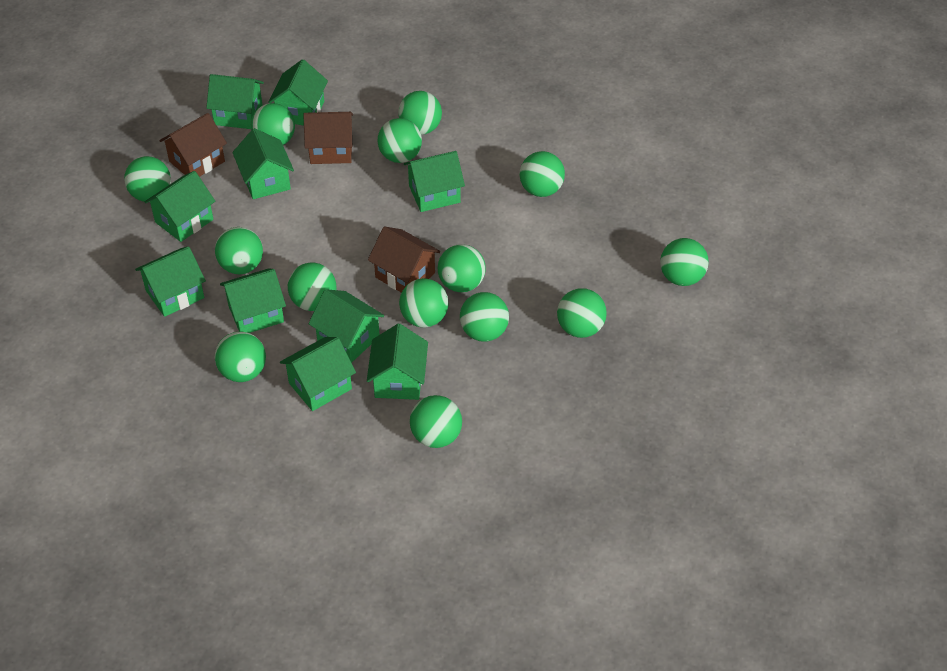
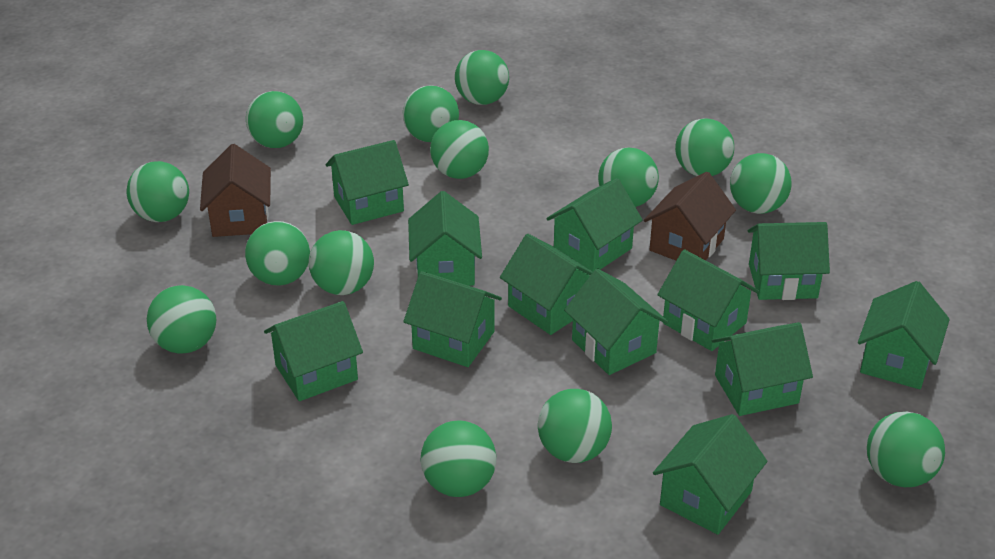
brown house: [159,113,227,177] [303,112,353,164] [368,226,440,293] = 3 -> [200,144,271,237] [644,172,736,261] = 2
green house: [135,246,206,317] [145,171,215,242] [206,74,264,129] [220,269,286,333] [232,128,294,199] [268,59,328,126] [280,337,356,411] [308,289,384,363] [367,324,428,400] [404,151,465,212] = 10 -> [264,301,363,401] [325,140,409,225] [403,271,502,367] [408,191,482,286] [500,234,593,335] [546,178,643,271] [564,268,668,375] [653,414,767,535] [657,249,759,351] [712,322,813,416] [748,222,830,300] [858,281,950,389] = 12

